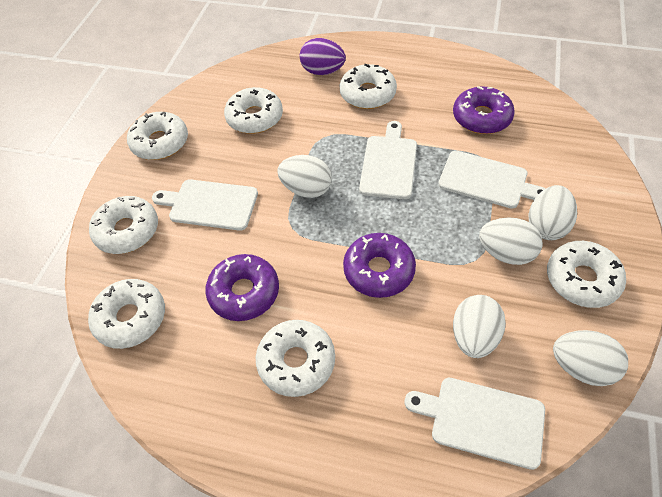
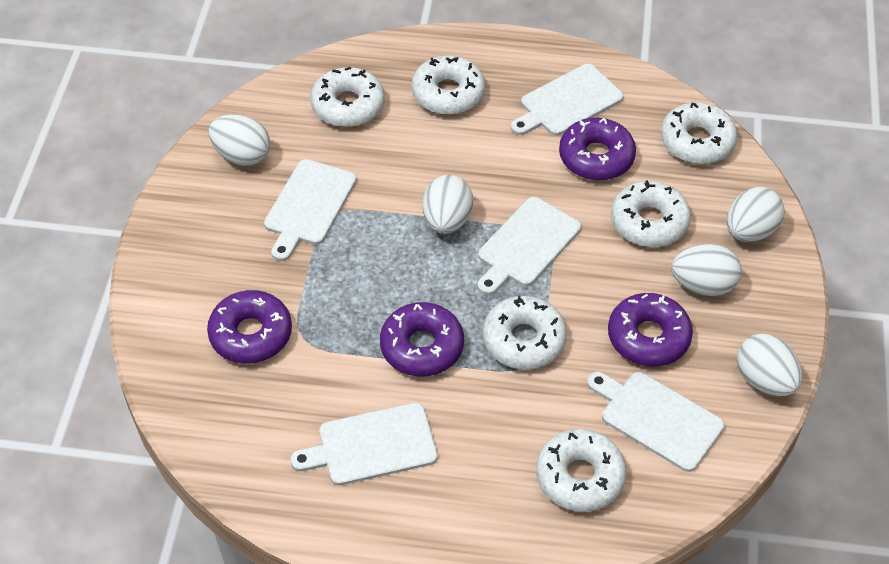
purple donut: [205,254,279,321] [343,233,416,298] [453,86,515,134] = 3 -> [207,290,292,364] [380,302,464,377] [559,118,636,181] [608,293,693,367] = 4
purple egg: [300,38,346,75] = 1 -> none = 0
white cutting board: [152,179,258,231] [359,121,417,199] [405,378,545,470] [438,151,546,209] = 4 -> [264,159,357,261] [290,403,438,485] [478,197,581,295] [511,64,624,136] [587,372,725,472] = 5
white donut: [88,279,165,349] [89,196,158,254] [127,112,188,160] [224,87,283,134] [256,320,335,397] [340,64,397,109] [547,241,626,308] = 7 -> [310,67,385,127] [411,55,485,115] [483,296,567,370] [536,429,626,512] [611,180,691,248] [661,102,737,164] = 6

